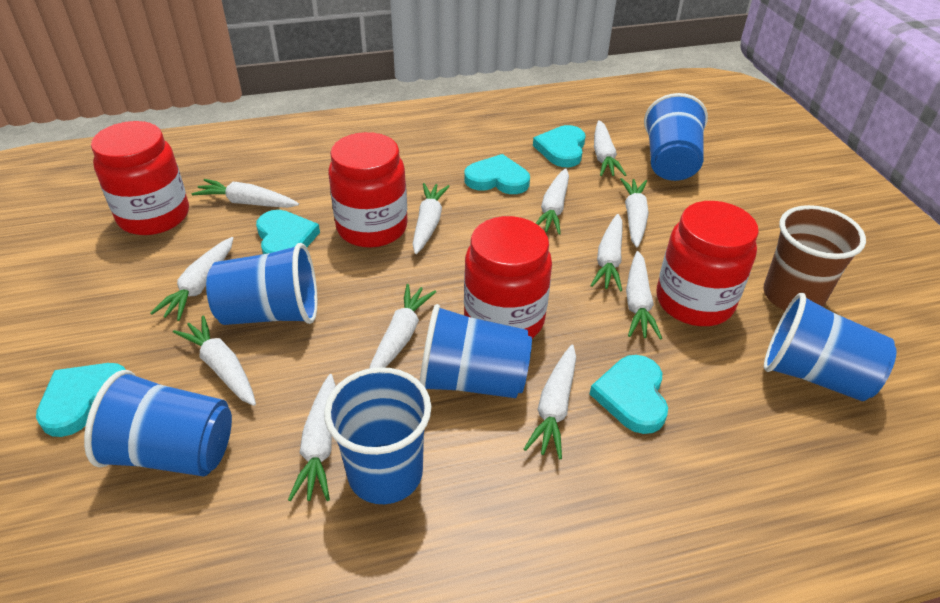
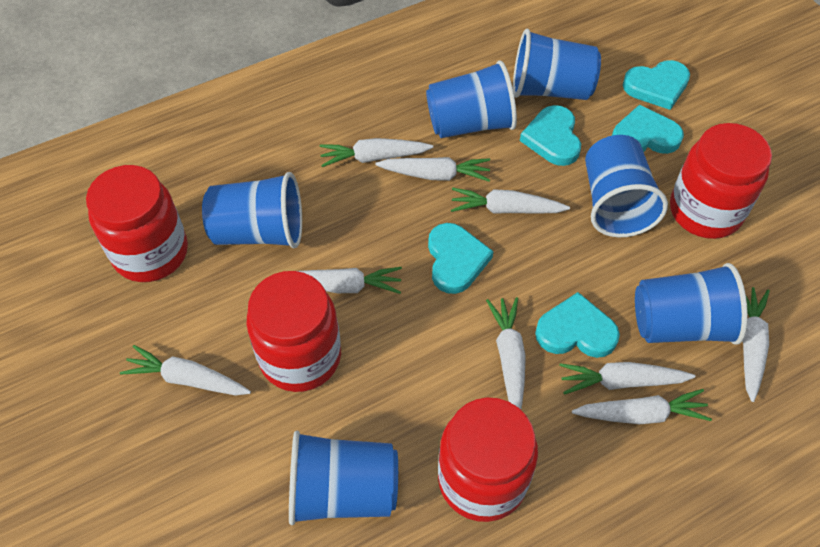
brown cup: [763,205,866,310] = 1 -> none = 0
white carrot: [150,237,233,321] [173,316,256,406] [192,179,299,208] [288,374,336,501] [369,284,436,369] [412,183,450,254] [524,345,576,459] [535,168,569,235] [590,214,623,292] [594,120,626,176] [620,178,649,247] [626,251,662,339] = 12 -> [120,345,251,396] [298,267,402,294] [319,138,433,167] [375,157,490,182] [451,188,570,214] [486,297,526,409] [559,362,695,395] [572,389,712,424] [743,287,770,402] = 9

